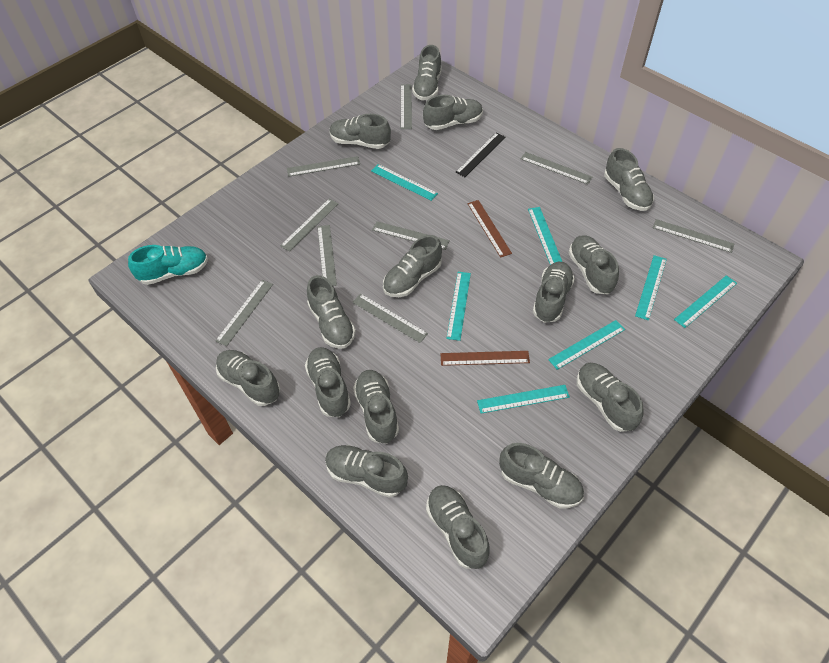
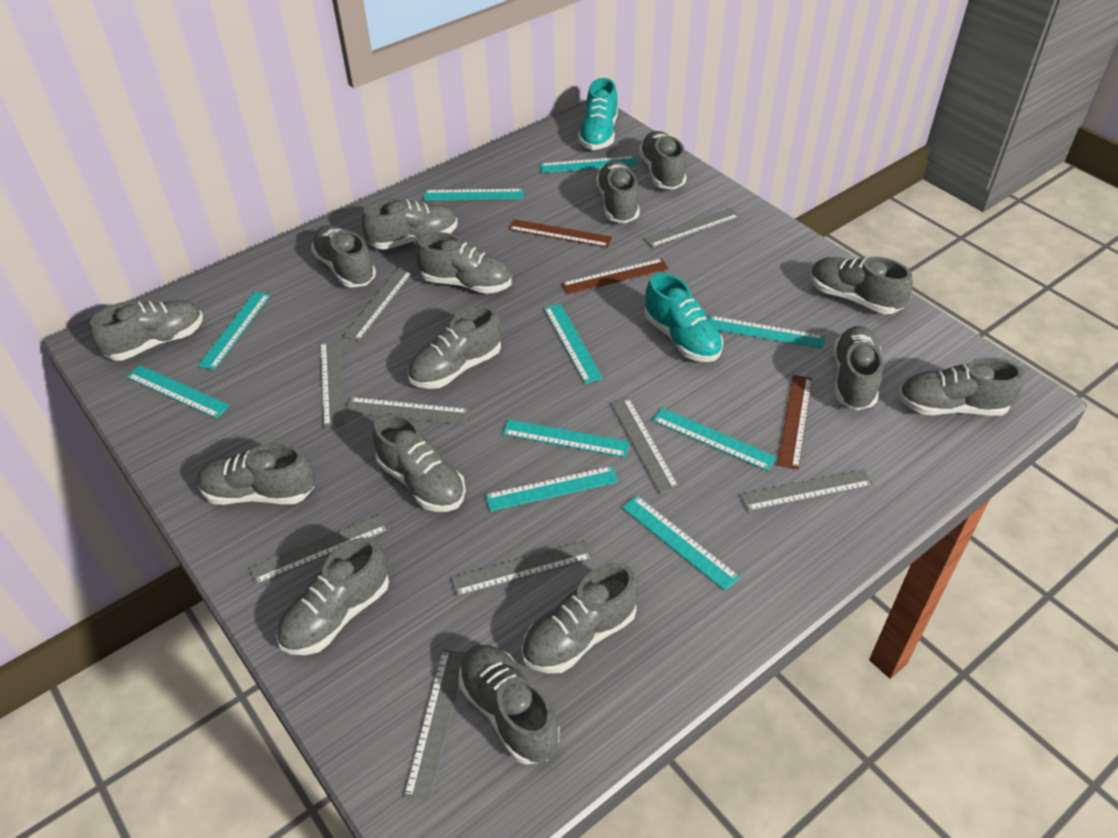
black ruler: [455,132,505,177] = 1 -> none = 0
brown ruler: [441,351,530,366] [467,200,512,258] = 2 -> [508,219,612,248] [561,258,669,295] [777,375,812,469] = 3
turquoise ruler: [371,164,438,201] [446,272,471,341] [477,385,570,413] [528,207,562,265] [548,320,625,370] [635,255,667,320] [674,275,737,328] = 7 -> [127,365,230,419] [198,291,271,370] [424,189,523,200] [485,466,618,511] [502,419,630,457] [540,156,637,173] [544,304,603,384] [622,495,740,591] [652,408,776,471] [709,316,825,349] = 10
turquoise shoe: [128,245,208,285] = 1 -> [578,78,618,150] [645,273,723,362] = 2

